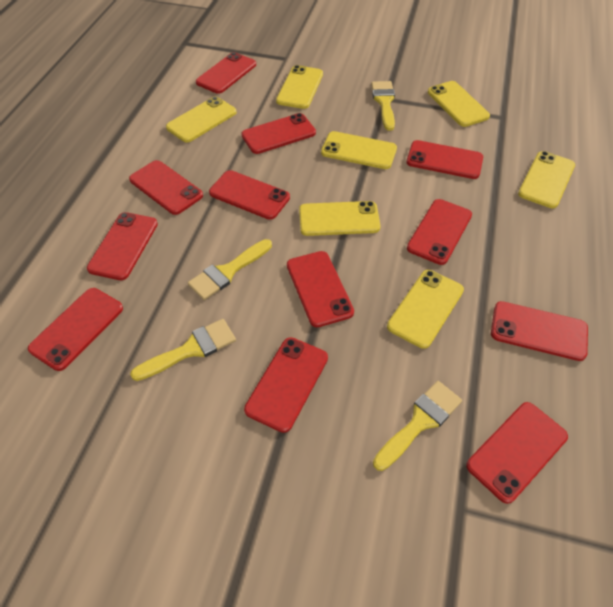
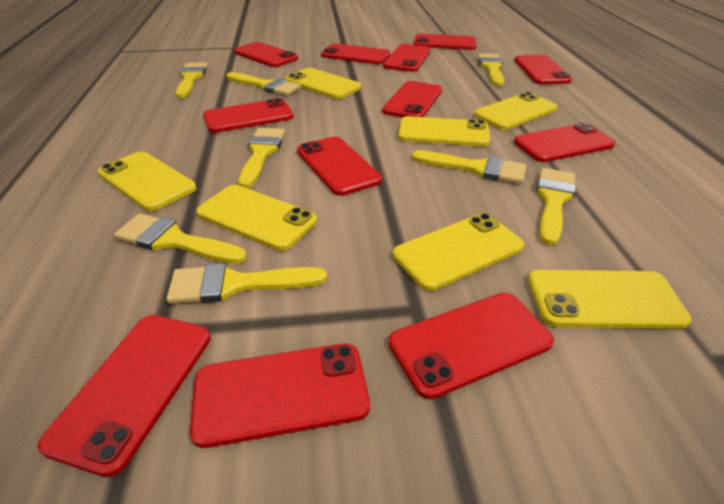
yellow brush: [130,319,236,381] [188,239,272,300] [371,81,395,131] [373,381,462,471] = 4 -> [114,213,247,264] [166,263,327,304] [176,62,208,98] [227,72,301,96] [238,128,285,188] [412,150,526,184] [477,53,504,86] [536,168,576,245] = 8

